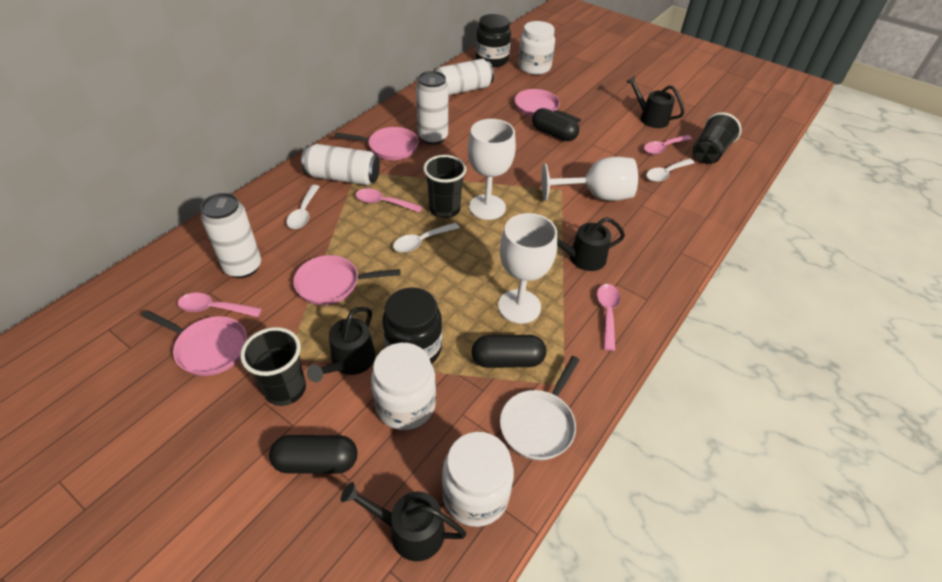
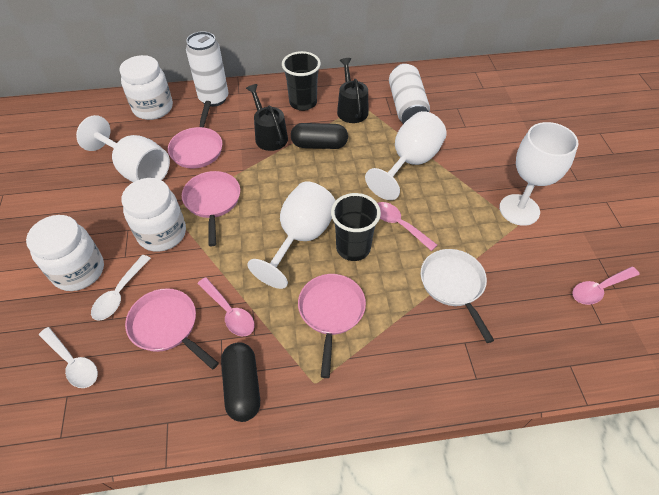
black capsule: [269,435,357,474] [472,335,546,368] [532,108,579,141] = 3 -> [221,343,260,422] [291,123,348,149] = 2
black cup: [240,327,306,406] [423,155,467,218] [693,112,742,164] = 3 -> [282,51,321,111] [331,193,381,261] = 2
black jar: [382,287,442,364] [476,14,511,67] = 2 -> none = 0
black watering can: [307,307,375,382] [341,482,466,561] [557,217,625,271] [626,76,684,128] = 4 -> [246,84,288,151] [337,58,368,123] = 2
pink spoon: [177,293,262,317] [355,188,423,213] [597,284,621,351] [644,135,692,154] = 4 -> [197,277,255,336] [378,202,437,251] [572,267,640,305] = 3
white can: [201,193,261,278] [301,144,380,185] [416,71,448,145] [435,59,494,96] = 4 -> [186,31,229,107] [389,64,430,124] = 2
white goblet: [468,119,516,220] [498,213,557,324] [541,157,638,201] = 3 -> [76,115,170,182] [247,182,336,289] [365,111,447,200] [499,122,578,226] = 4
white spoon: [286,185,320,229] [393,223,460,252] [646,158,695,182] = 3 -> [39,327,98,388] [91,255,151,321] = 2

